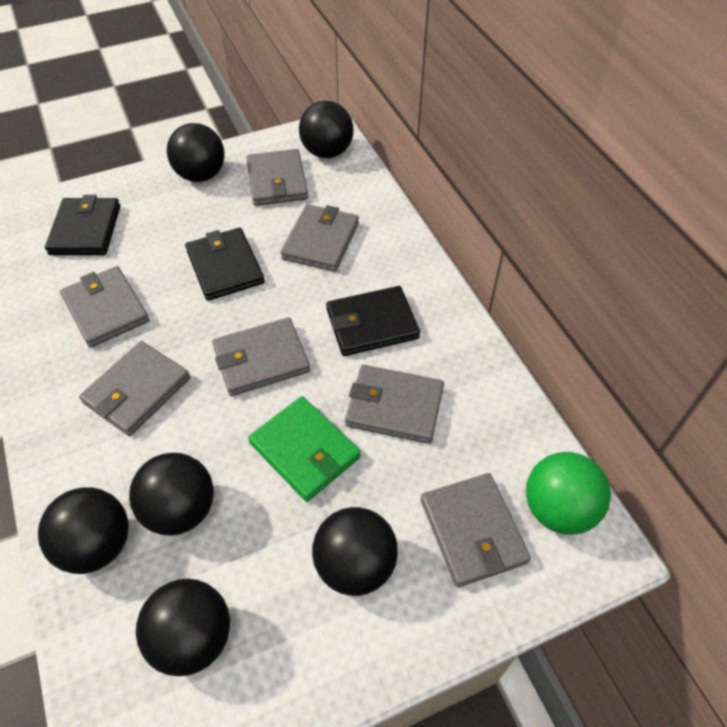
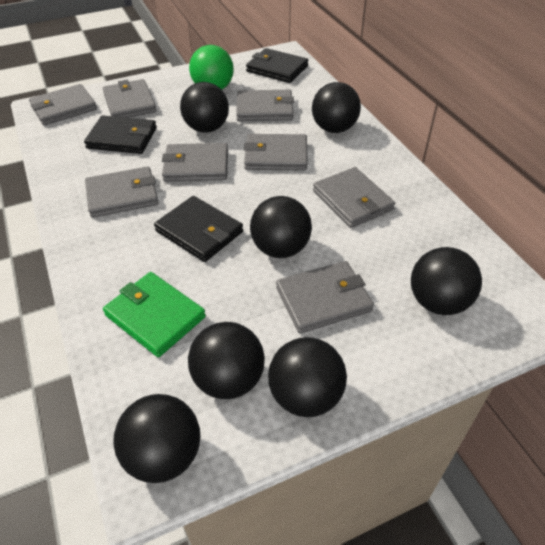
black ball: [38,487,129,574] [129,453,214,536] [136,579,230,676] [167,123,225,182] [299,101,354,158] [312,507,398,596] = 6 -> [113,394,200,483] [180,82,229,133] [188,322,265,399] [250,196,312,258] [268,337,347,417] [312,82,361,133] [411,247,482,315] = 7
grey wallet: [60,266,149,348] [79,341,190,436] [212,317,310,396] [246,149,308,206] [281,204,359,272] [345,365,444,444] [421,473,531,587] = 7 -> [29,84,97,126] [85,166,159,218] [103,79,157,118] [162,143,228,182] [236,90,294,121] [244,134,308,170] [276,261,374,334] [313,167,395,228] = 8

